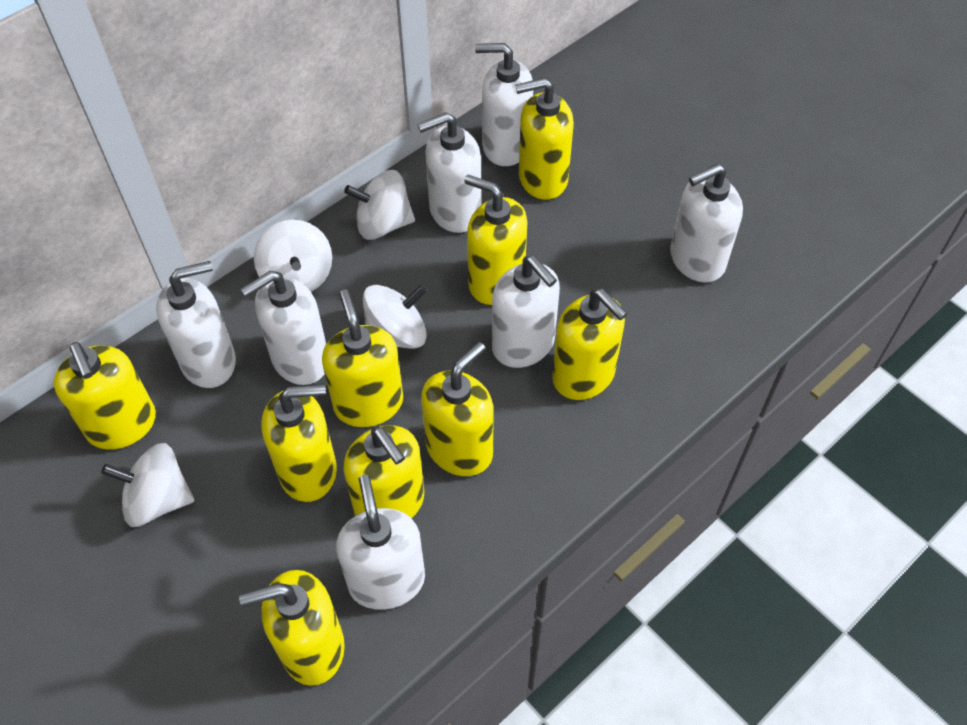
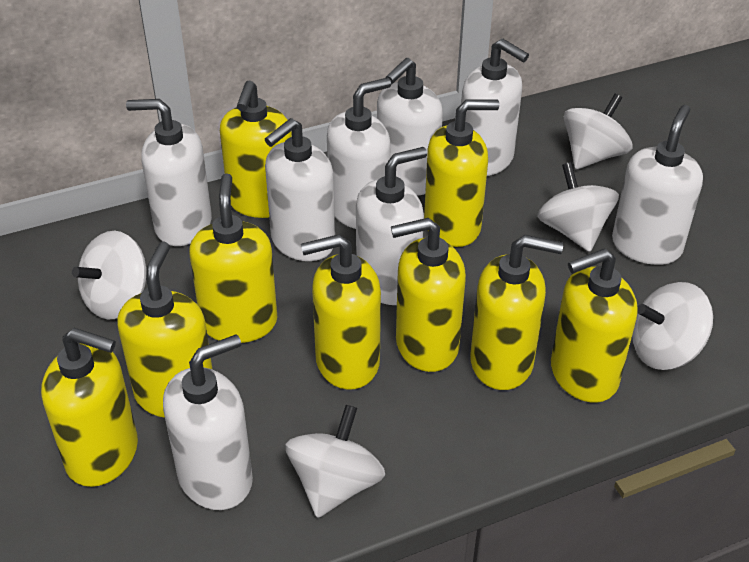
white soap dispenser: [156,261,236,388] [241,271,326,385] [336,475,425,610] [417,112,481,233] [475,43,533,166] [492,256,560,368] [670,164,743,282] = 7 -> [126,99,212,246] [163,334,253,510] [265,118,335,261] [327,78,391,229] [356,147,427,305] [377,58,443,196] [461,39,529,176] [612,105,703,265] = 8
white spinning top: [101,443,195,527] [254,220,332,292] [344,170,415,240] [363,285,427,349] = 4 -> [72,231,147,320] [286,405,385,518] [537,162,619,252] [564,94,632,169] [632,282,713,370] = 5

